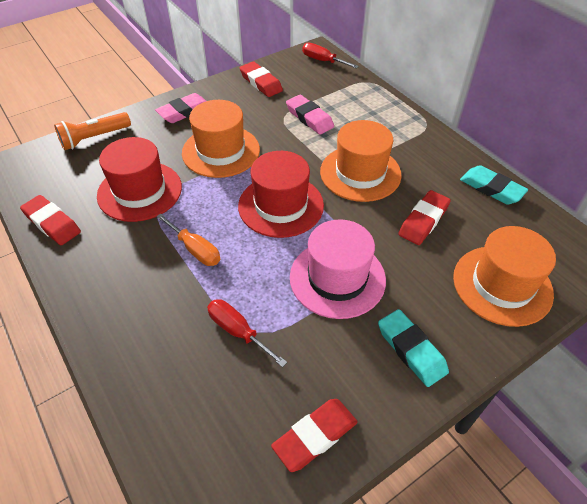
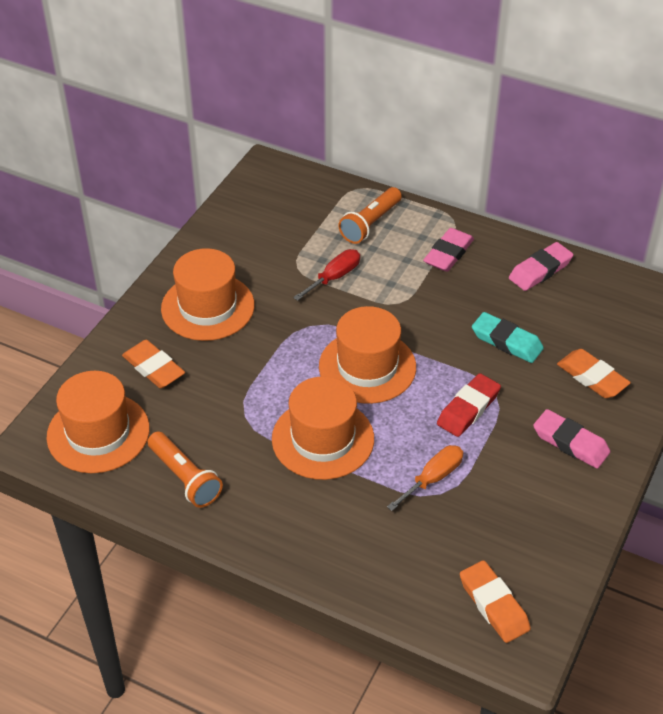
orange eraser: none = 0 -> [122,340,185,388] [460,560,531,643] [557,349,631,398] = 3
orange flashlight: [54,112,131,150] = 1 -> [147,432,223,508] [338,187,402,244] = 2
orange hat: [182,100,260,178] [320,120,402,202] [453,226,556,327] = 3 -> [46,371,150,473] [161,248,255,341] [272,376,374,480] [319,306,416,404] = 4
pink eraser: [155,93,206,123] [286,95,334,134] = 2 -> [423,228,474,272] [509,242,573,291] [533,409,611,469] = 3
pink hat: [290,219,386,319] = 1 -> none = 0
red eraser: [20,195,81,245] [240,61,283,97] [271,399,358,472] [398,190,451,245] = 4 -> [437,373,501,437] = 1
red hat: [97,137,182,222] [238,151,324,238] = 2 -> none = 0
red screwdriver: [207,299,287,367] [302,42,359,69] = 2 -> [293,249,360,301] = 1
turquoise eraser: [378,309,449,387] [460,165,528,205] = 2 -> [472,312,544,363] = 1

